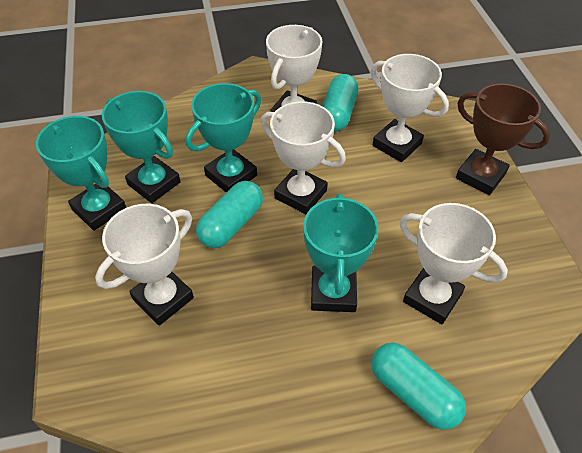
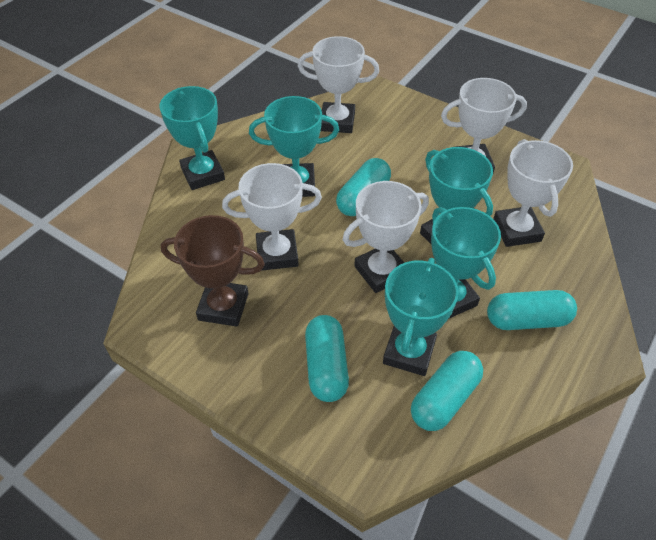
turquoise capsule: [196,181,263,248] [322,74,358,132] [371,343,466,430] = 3 -> [305,315,349,402] [336,158,391,216] [411,351,483,431] [487,290,577,330] = 4
turquoise trophy: [36,116,126,231] [102,91,181,203] [186,83,261,192] [303,194,379,312] = 4 -> [159,86,225,190] [249,96,339,197] [383,258,459,376] [420,147,493,244] [431,207,501,318] = 5

